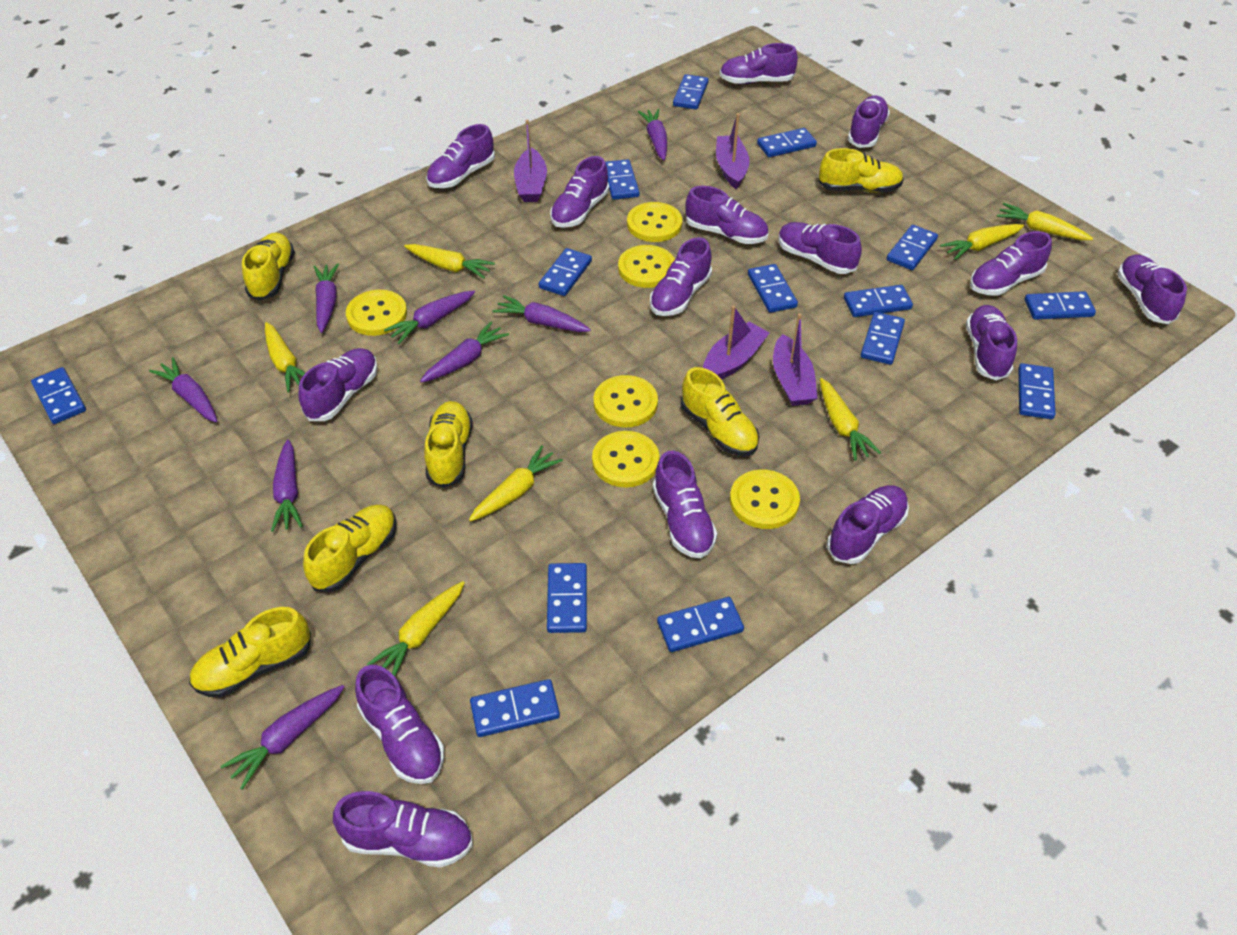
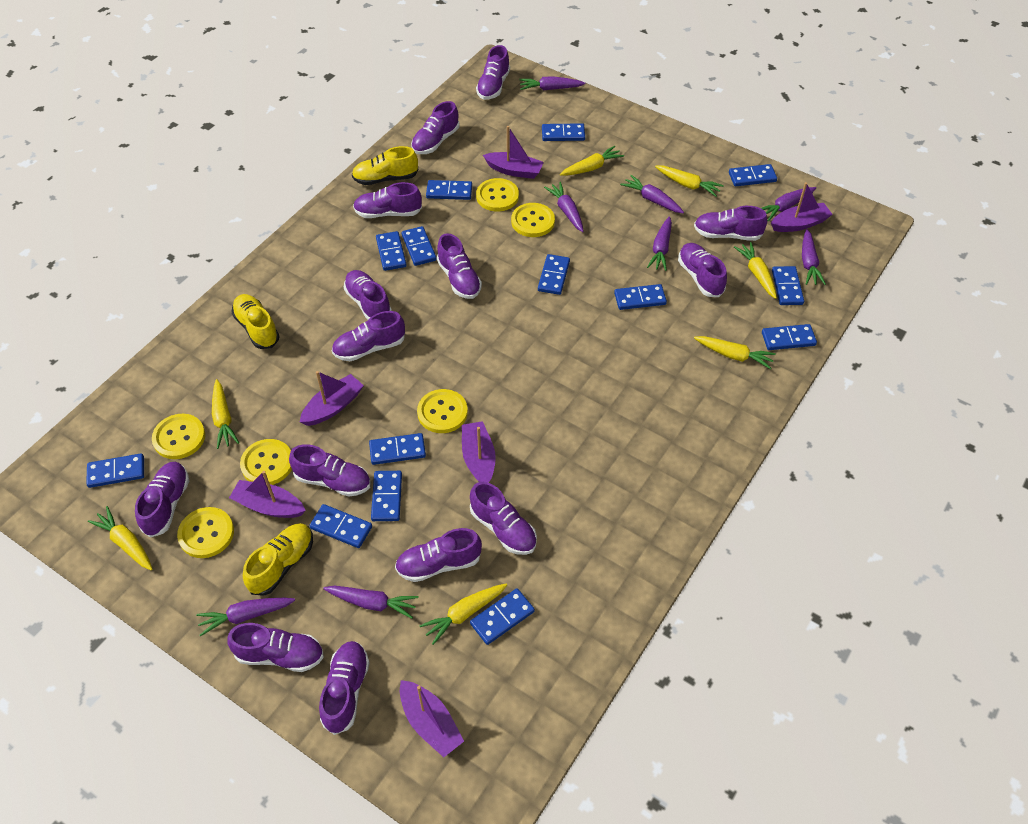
purple boat: [514,119,547,202] [703,306,769,379] [716,113,749,189] [773,313,818,406] = 4 -> [229,471,306,518] [300,371,364,426] [400,680,464,758] [462,421,496,483] [483,126,544,179] [771,182,833,232] = 6
purple shoe: [298,348,378,421] [333,791,473,868] [355,665,444,784] [426,124,495,188] [550,156,609,228] [650,237,712,316] [653,451,717,558] [685,186,768,244] [720,43,798,84] [778,222,862,274] [827,485,909,564] [848,96,890,148] [966,305,1017,381] [970,231,1052,296] [1117,254,1187,324] = 15 -> [135,462,189,538] [227,623,324,672] [289,444,371,497] [319,641,370,735] [332,311,405,361] [344,270,392,320] [353,182,422,218] [395,528,482,582] [411,101,459,154] [437,233,482,299] [470,482,537,555] [476,45,510,100] [678,243,727,297] [694,206,767,241] = 14
yellow shoe: [189,607,311,697] [242,233,295,301] [303,505,396,592] [424,401,473,488] [681,367,759,456] [818,148,904,193] = 6 -> [231,294,280,349] [243,523,313,596] [352,146,418,185] = 3

